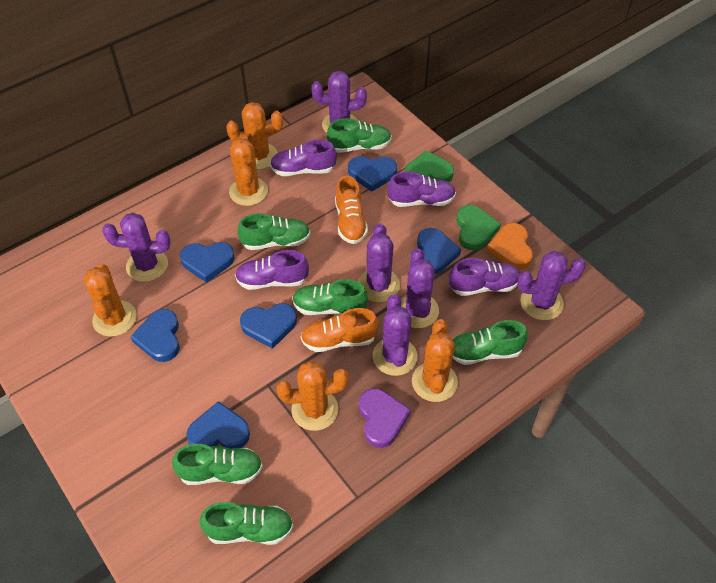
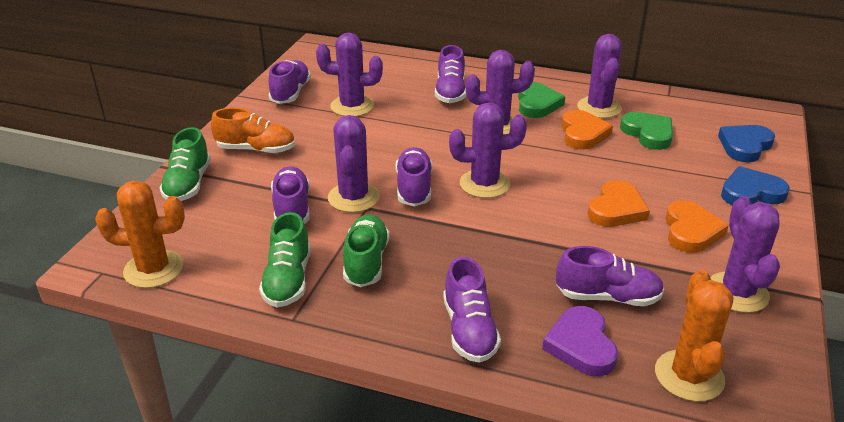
blue heart: [130,309,180,362] [180,242,235,283] [186,401,250,449] [240,303,297,349] [348,156,397,192] [417,228,461,275] = 6 -> [718,125,775,162] [721,166,790,205] = 2
green shoe: [172,444,263,485] [199,502,294,545] [237,213,311,250] [292,279,368,315] [327,118,392,153] [452,320,528,365] = 6 -> [159,127,211,201] [259,212,311,307] [343,214,390,287] = 3
orange cactus: [83,264,137,337] [226,102,283,169] [229,138,268,206] [277,361,348,431] [412,319,458,402] = 5 -> [95,181,185,288] [655,270,734,402] = 2
orange heart: [486,223,533,270] = 1 -> [562,110,613,150] [587,180,650,227] [665,200,729,253] = 3
orange shoe: [301,308,379,352] [335,175,368,244] = 2 -> [211,108,295,154] = 1
purple shoe: [235,250,309,290] [270,140,337,176] [387,171,456,207] [449,258,520,296] = 4 -> [268,60,311,104] [271,166,310,224] [395,147,432,207] [435,45,466,103] [443,257,501,363] [556,246,664,306] = 6

